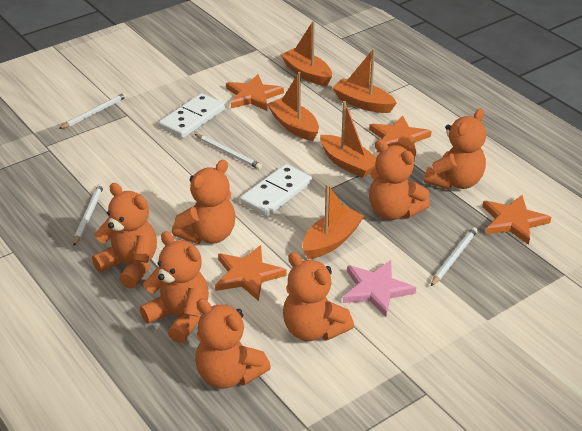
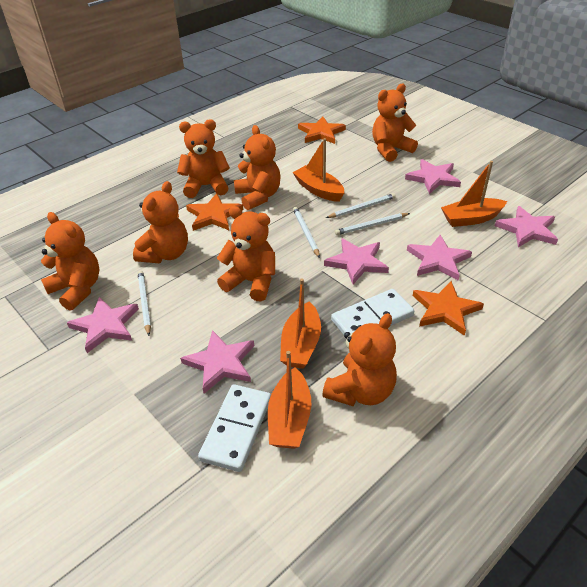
orange boat: [267,72,319,141] [280,21,332,86] [302,184,364,259] [320,101,377,178] [332,49,397,113] = 5 -> [268,351,311,449] [280,278,321,369] [293,138,344,202] [441,161,507,227] = 4
orange star: [215,245,287,301] [226,74,284,111] [369,115,432,157] [482,195,551,245] = 4 -> [186,193,243,231] [298,116,346,144] [413,281,484,336] = 3
pink star: [343,260,416,317] = 1 -> [67,297,139,353] [180,330,254,394] [324,238,389,284] [405,159,461,194] [407,235,472,280] [495,206,558,247] = 6

